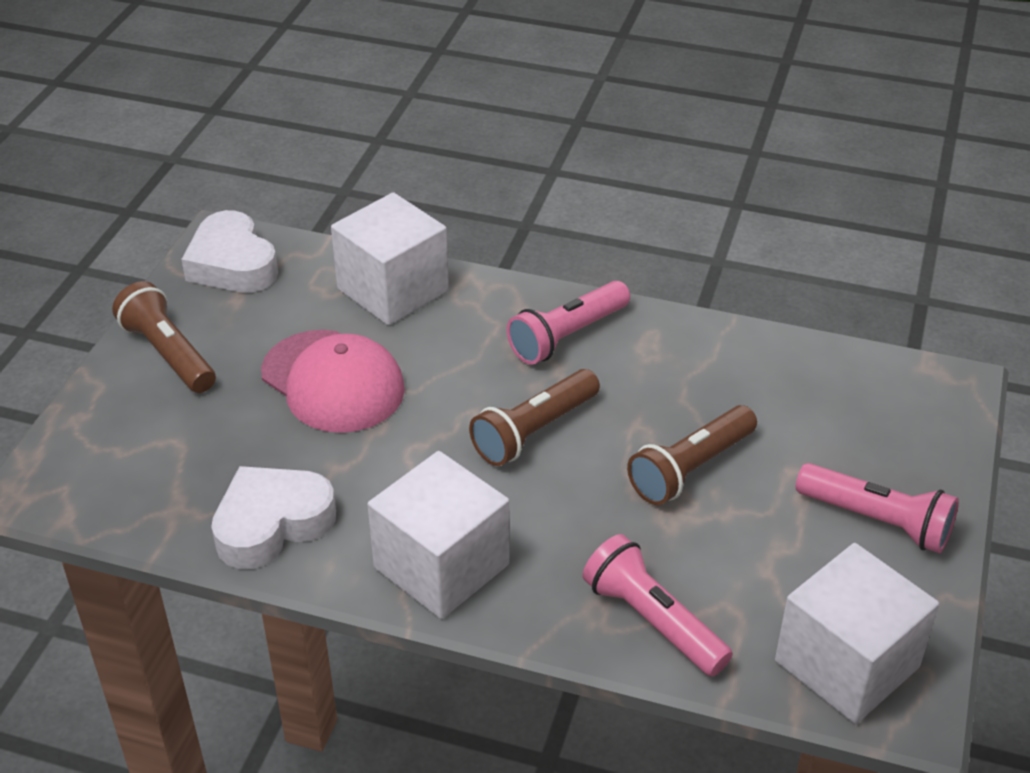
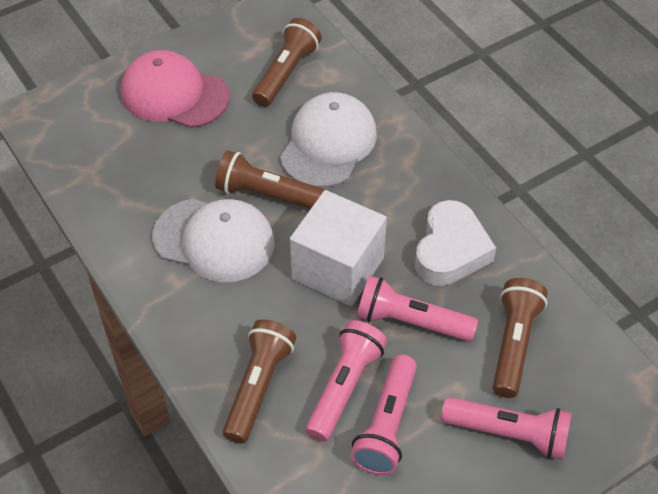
brown flashlight: [112,281,216,393] [469,369,600,466] [627,405,757,505] = 3 -> [215,150,325,209] [223,319,296,444] [252,18,322,107] [493,278,547,398] = 4
pink flashlight: [507,281,630,365] [583,534,733,677] [796,463,959,553] = 3 -> [306,320,387,442] [350,354,417,475] [357,275,478,342] [441,397,572,460] = 4
white cap: none = 0 -> [153,199,275,282] [280,92,377,188] = 2
white cube: [331,192,449,325] [368,451,510,619] [775,543,939,724] = 3 -> [290,190,387,306] = 1
white heart: [181,210,278,293] [211,466,336,569] = 2 -> [415,200,496,286] = 1

